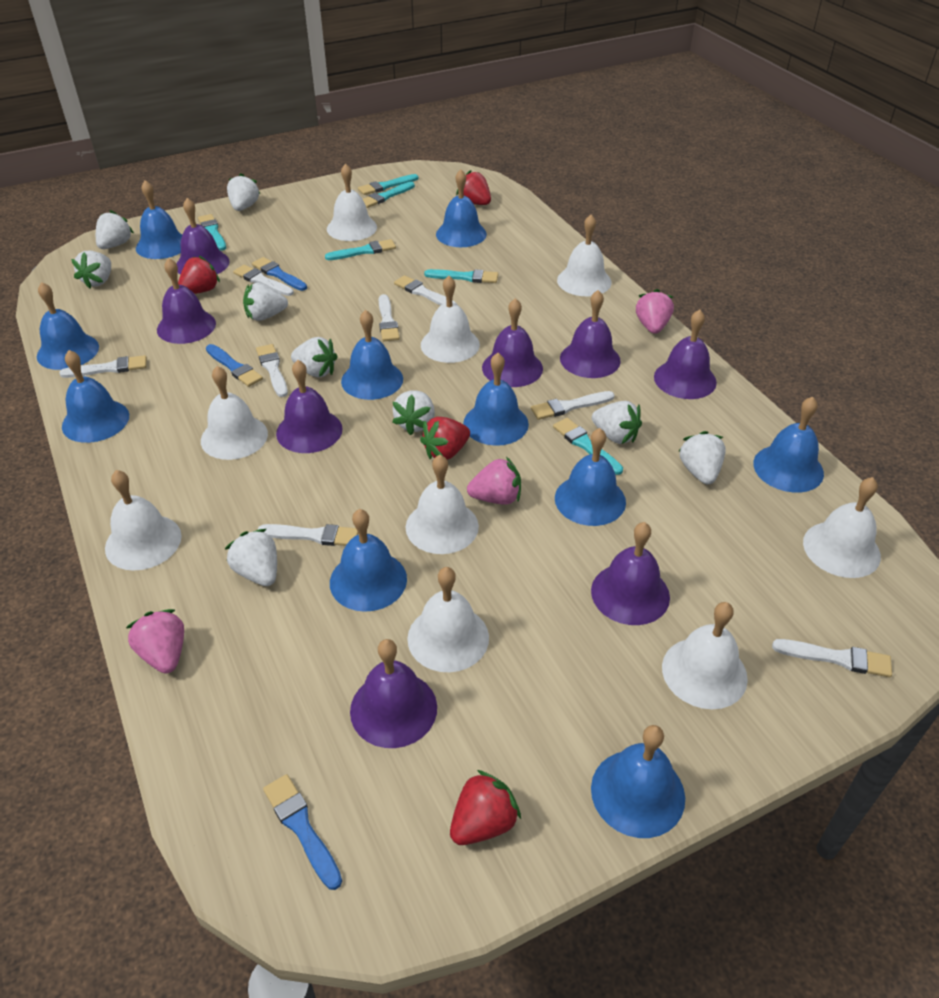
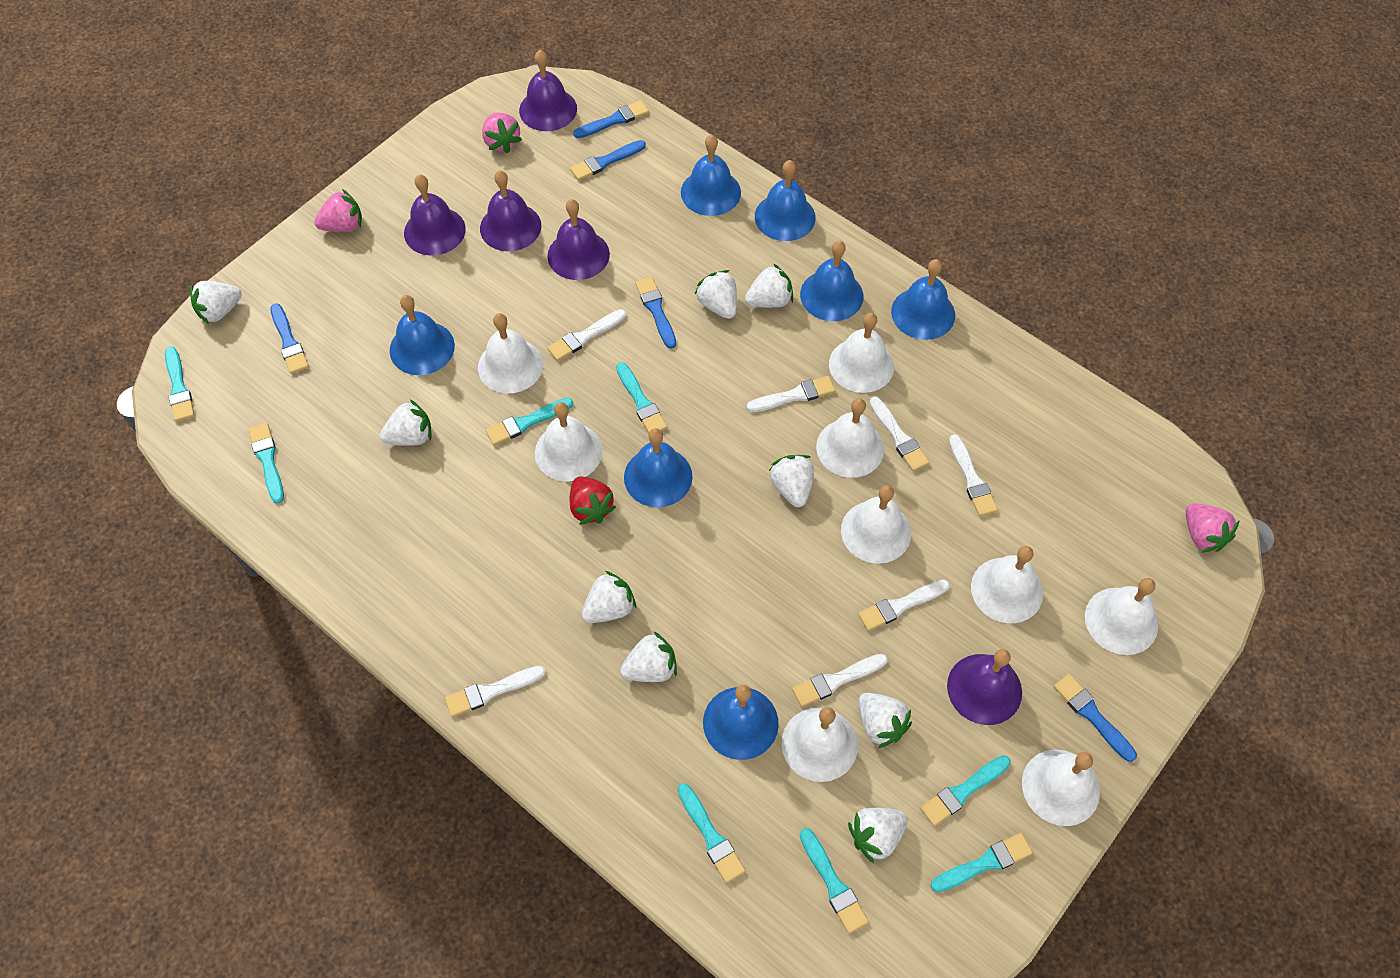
blue bell: [37,282,99,370] [62,350,129,443] [136,180,182,259] [330,509,407,612] [341,310,403,400] [436,170,487,247] [463,353,529,446] [555,428,626,526] [591,725,685,838] [753,397,824,493] = 10 -> [390,295,455,375] [624,428,693,507] [681,135,741,216] [703,685,779,760] [755,160,816,241] [800,241,863,321] [891,259,955,340] = 7
blue brush: [206,344,263,387] [252,257,307,291] [263,774,342,890] = 3 -> [270,303,309,374] [570,140,646,181] [573,100,649,138] [635,277,676,349] [1054,674,1137,762] = 5
purple bell: [157,258,216,344] [176,198,230,275] [276,360,343,453] [350,639,437,748] [482,298,543,387] [560,290,621,378] [591,522,670,625] [654,310,717,399] = 8 -> [404,174,466,256] [480,170,541,251] [519,50,577,131] [548,199,610,280] [947,649,1022,725] = 5
red strawberry: [178,256,220,294] [420,417,470,460] [450,770,521,845] [456,170,491,205] = 4 -> [570,477,616,525] = 1
turquoise brush: [198,214,226,251] [325,239,396,260] [358,174,419,195] [363,182,415,208] [424,269,498,283] [553,418,623,475] = 6 -> [165,347,195,422] [248,423,284,504] [486,398,573,445] [616,362,667,433] [677,783,746,883] [800,828,869,934] [920,755,1011,826] [931,833,1033,893] = 8
white brush: [59,355,147,378] [233,265,294,296] [256,344,288,397] [258,524,358,546] [379,294,400,341] [394,275,457,306] [531,391,615,420] [772,639,892,677] = 8 -> [445,665,546,717] [547,309,626,361] [747,376,835,412] [792,654,888,707] [858,579,950,631] [869,396,930,472] [949,434,998,516] = 7

